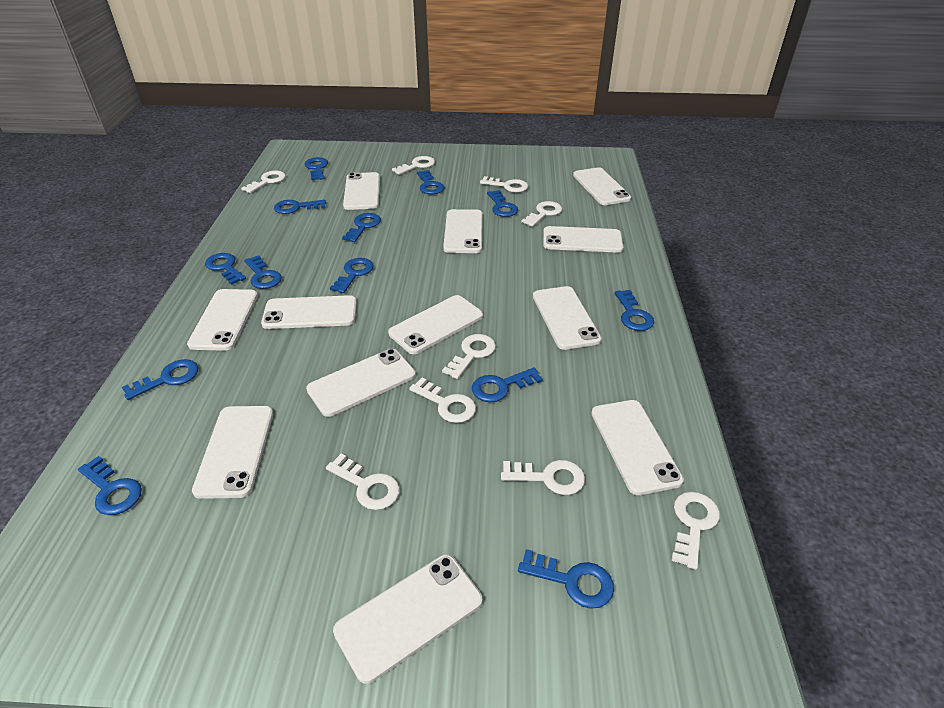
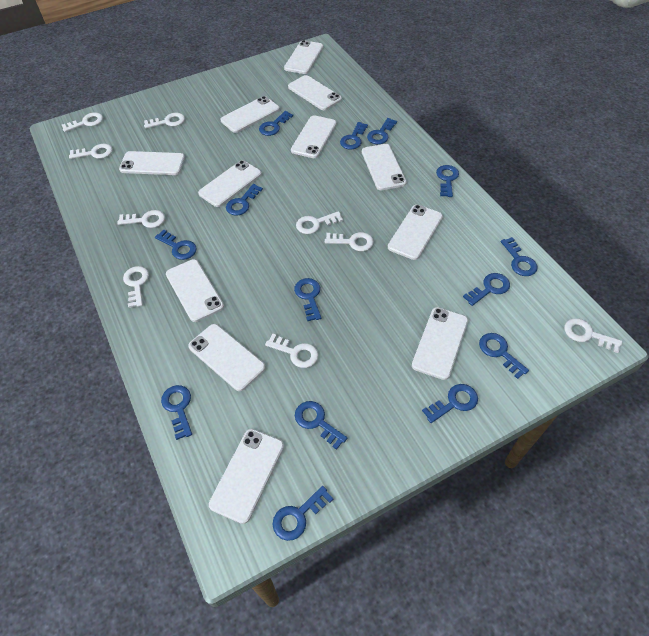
blue key: [78,456,142,515] [122,359,199,400] [205,253,246,285] [244,255,282,289] [274,200,326,214] [305,157,328,180] [330,258,374,293] [342,213,381,242] [417,170,444,194] [472,367,543,402] [487,190,518,217] [518,549,614,609] [615,290,654,331] = 13 -> [155,230,197,260] [161,385,192,440] [226,184,263,216] [259,111,293,136] [272,486,333,541] [294,278,321,321] [295,401,347,450] [340,122,368,150] [367,118,397,144] [422,384,478,423] [436,165,459,197] [463,273,510,306] [479,333,529,379] [501,237,537,276] = 14

